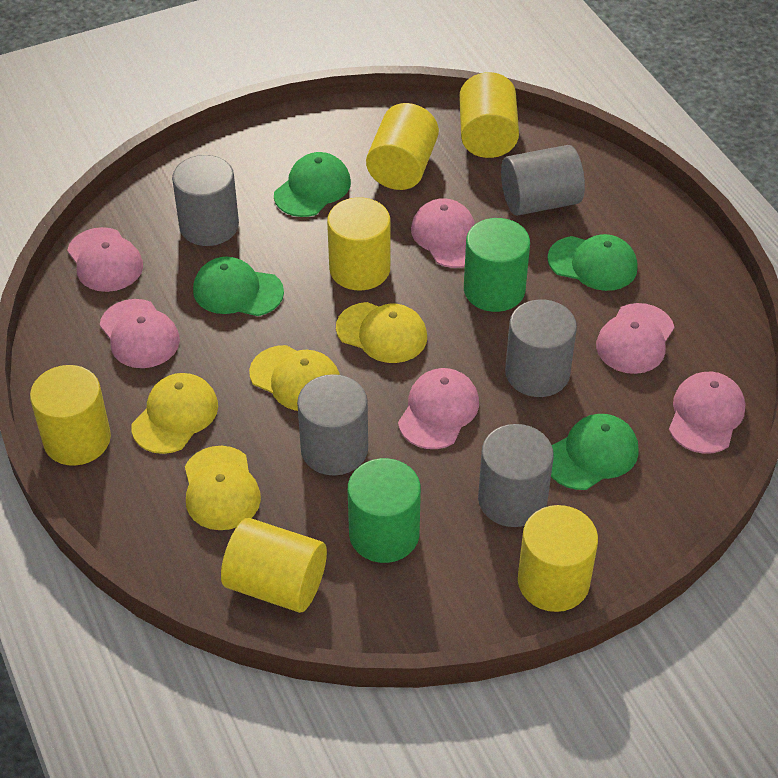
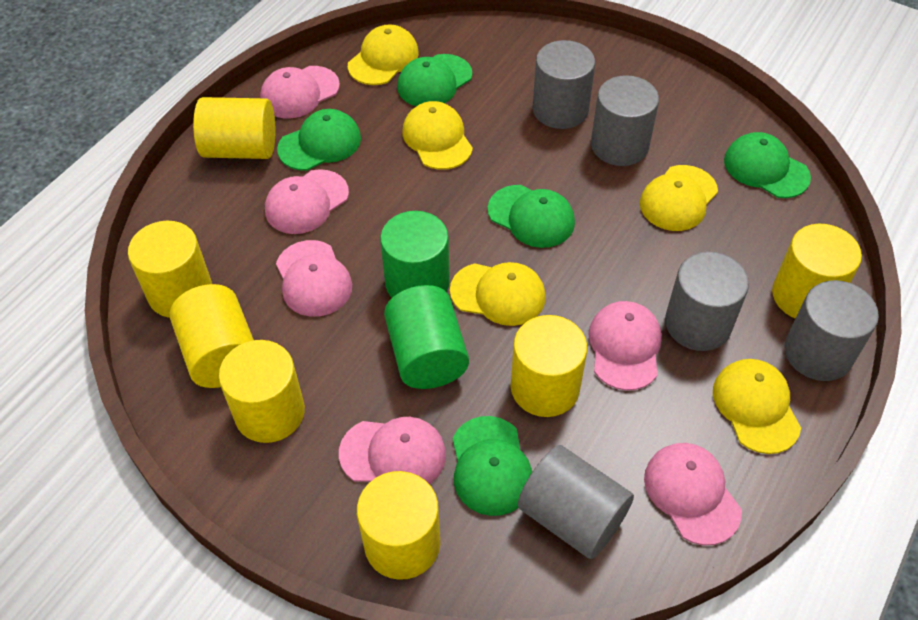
green cap: [193,257,284,316] [274,152,351,217] [548,234,638,291] [551,414,639,490] = 4 -> [277,109,361,171] [397,54,472,106] [453,416,532,516] [488,185,575,248] [724,132,811,198] = 5
yellow cap: [131,373,218,454] [185,446,261,530] [249,345,340,411] [336,302,427,363] = 4 -> [348,24,419,85] [402,101,473,170] [450,262,546,326] [640,165,718,231] [713,359,801,454] = 5
yellow cylinder: [30,365,111,466] [221,518,327,613] [327,197,390,290] [366,103,439,190] [459,72,519,158] [518,505,598,612] = 6 -> [128,221,212,318] [170,284,254,388] [193,97,275,159] [219,340,305,443] [357,471,440,580] [511,315,587,417] [772,224,862,318] = 7

